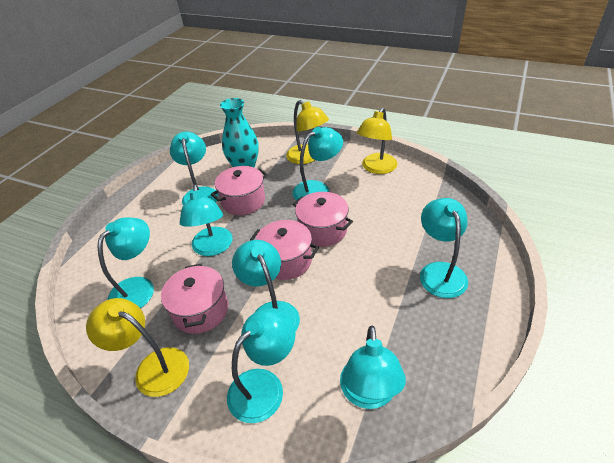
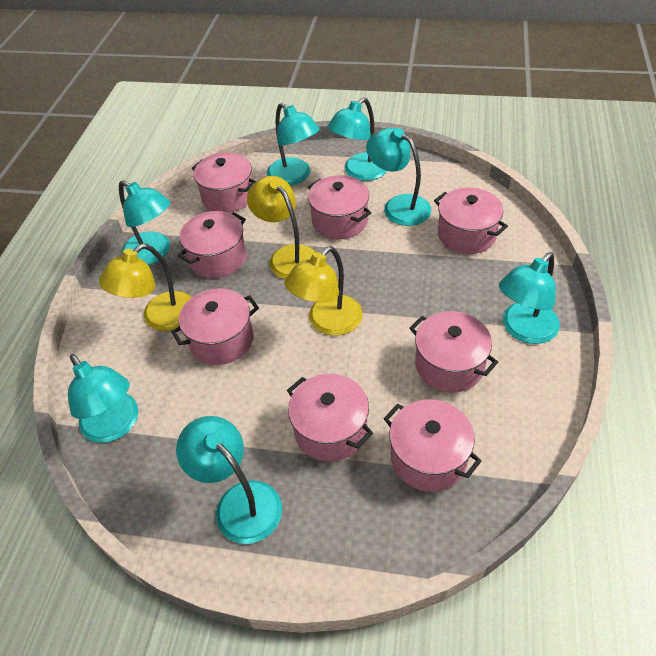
pink pot: [161,264,228,334] [211,166,268,215] [250,220,319,280] [293,192,353,247] = 4 -> [171,288,259,365] [178,211,246,278] [192,153,256,213] [287,374,373,462] [308,175,371,239] [383,400,482,492] [410,311,498,393] [434,188,508,254] = 8
turquoise lamp: [98,217,154,308] [170,131,219,205] [180,184,233,256] [227,308,296,423] [232,240,300,332] [292,127,343,200] [340,326,406,409] [420,198,468,298] = 8 -> [68,354,138,443] [119,180,170,265] [176,416,282,544] [267,103,319,185] [327,97,387,181] [366,128,431,226] [499,252,560,344] = 7
turquoise vase: [220,98,259,168] = 1 -> none = 0

